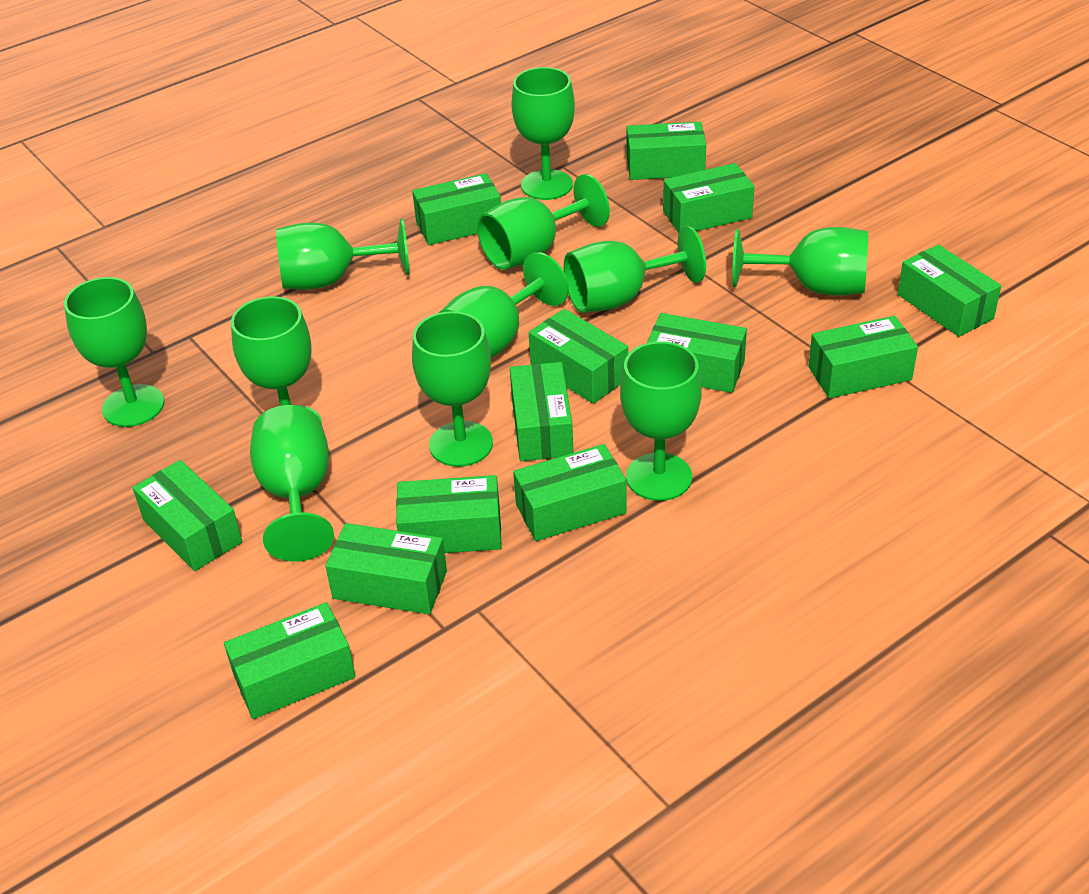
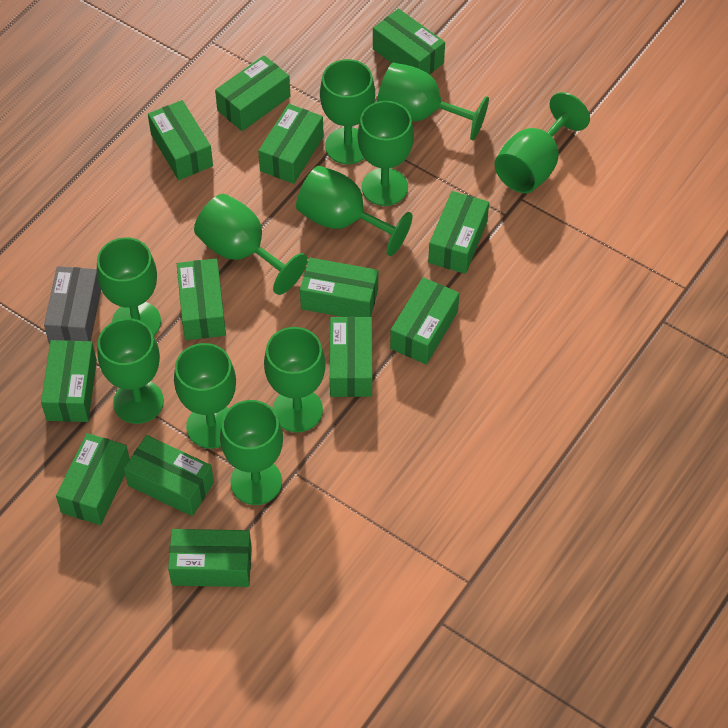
grey box: none = 0 -> [44,266,101,344] = 1

